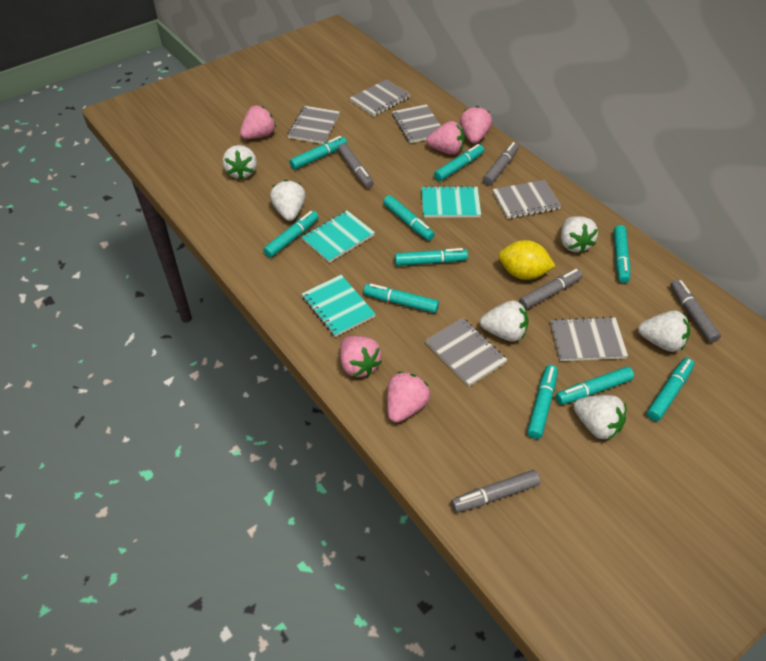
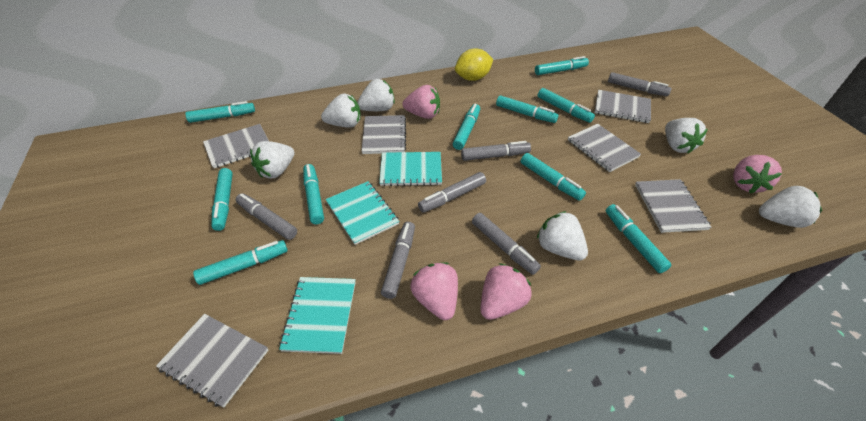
grey marker: [338,144,374,188] [451,470,541,513] [483,142,519,185] [519,269,583,310] [670,279,721,343] = 5 -> [236,193,297,240] [381,222,415,299] [418,172,486,213] [461,141,531,161] [472,213,541,275] [608,72,671,96] = 6
pink strawberry: [240,106,276,139] [340,336,382,377] [387,372,430,423] [426,121,465,155] [460,106,492,144] = 5 -> [403,85,440,119] [410,262,458,320] [480,263,531,320] [733,155,782,193] = 4

